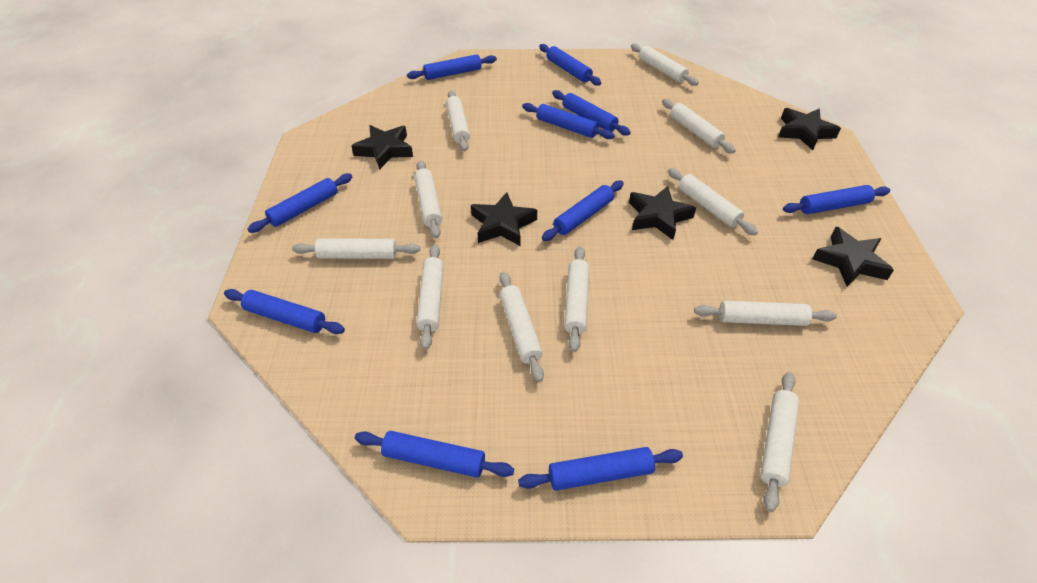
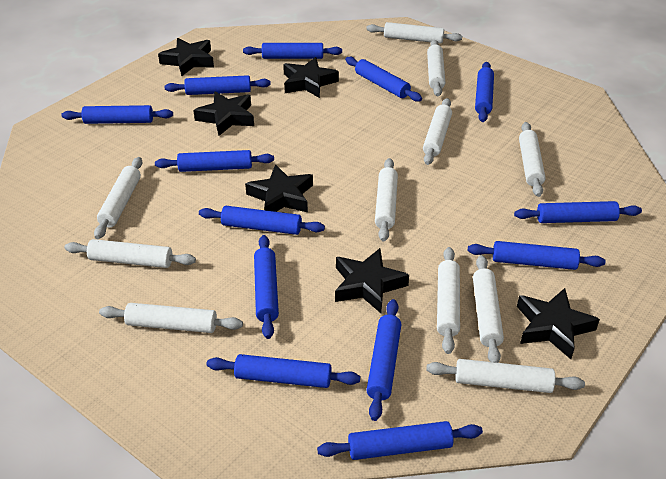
black star: [351,125,413,170] [471,192,537,246] [629,186,696,240] [778,108,841,150] [813,227,894,287] = 5 -> [158,38,214,76] [193,92,254,136] [245,164,313,212] [283,57,339,98] [335,248,409,313] [517,288,600,359] = 6
blue rolling pin: [224,289,345,334] [247,173,352,233] [355,431,514,478] [407,54,497,80] [518,447,683,491] [522,103,615,139] [539,44,601,86] [542,180,624,241] [552,90,631,136] [783,185,890,214] = 10 -> [61,105,173,124] [155,150,274,172] [164,75,271,95] [199,206,325,235] [207,354,360,388] [243,43,342,59] [254,235,279,339] [317,421,483,460] [345,57,422,102] [366,299,401,421] [468,241,605,270] [475,62,494,122] [514,201,642,223] = 13

